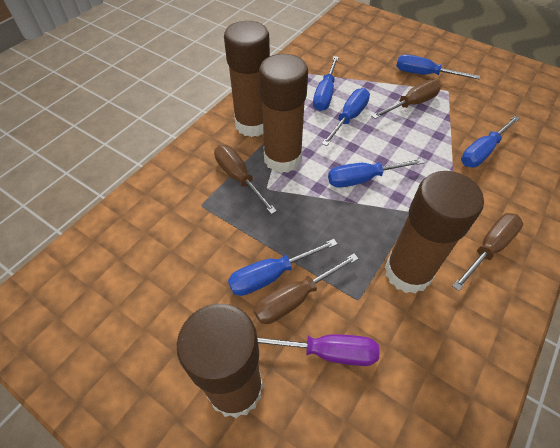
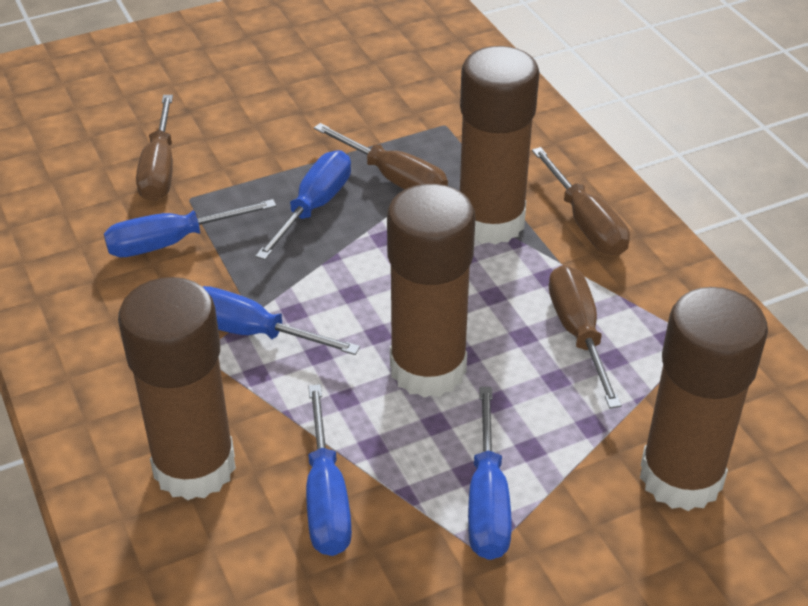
blue screwdriver: [228,239,338,296] [313,56,339,111] [322,88,370,146] [328,158,425,188] [396,54,480,79] [461,116,520,167] = 6 -> [104,199,276,257] [202,286,360,355] [255,150,351,260] [306,384,352,556] [468,387,512,560] = 5
purple screwdriver: [257,334,380,366] = 1 -> none = 0

